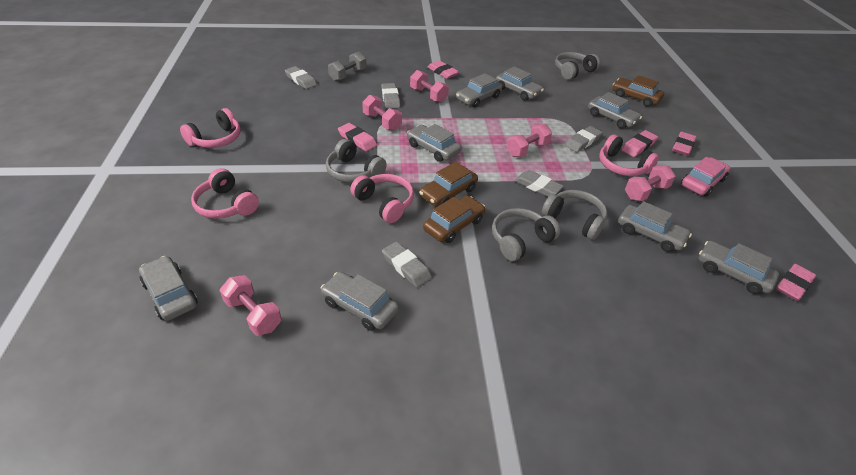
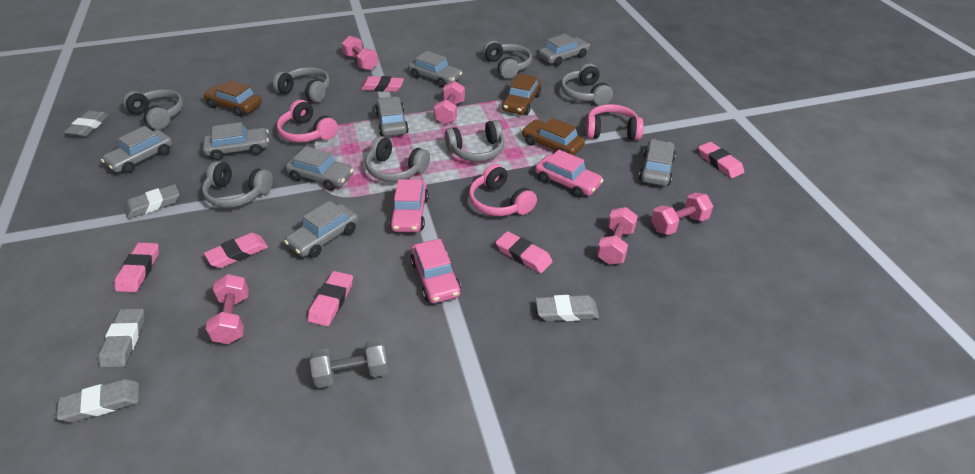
grey headphones: [326,139,387,183] [492,208,561,261] [542,190,607,240] [555,52,601,80] = 4 -> [123,89,184,130] [202,161,273,208] [273,67,330,103] [365,136,430,182] [445,120,504,162] [483,41,532,79] [561,63,613,106] = 7
pink car: [681,157,730,197] = 1 -> [389,179,429,232] [410,239,461,303] [535,149,603,198] = 3
pink eraser: [338,123,377,151] [427,60,459,79] [621,130,658,157] [672,132,697,156] [776,264,816,301] = 5 -> [114,242,159,292] [204,233,268,268] [308,271,353,326] [361,76,404,92] [496,231,553,273] [698,142,744,178] = 6
pink headphones: [180,108,241,148] [191,168,259,219] [350,174,414,223] [599,134,659,176] = 4 -> [277,100,338,142] [469,164,537,216] [586,104,644,140] = 3

